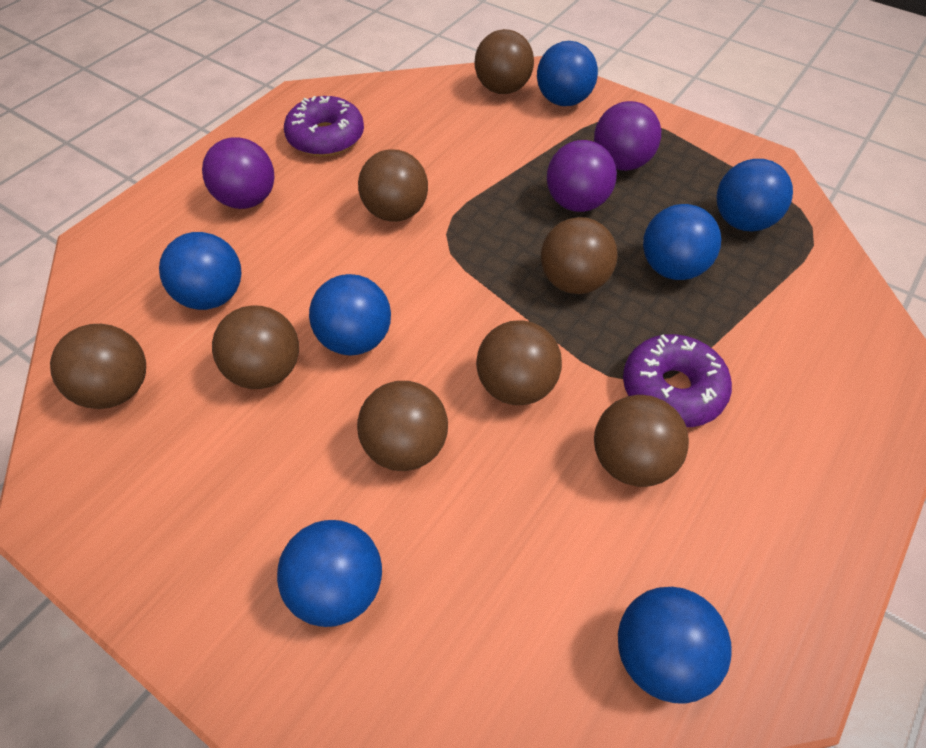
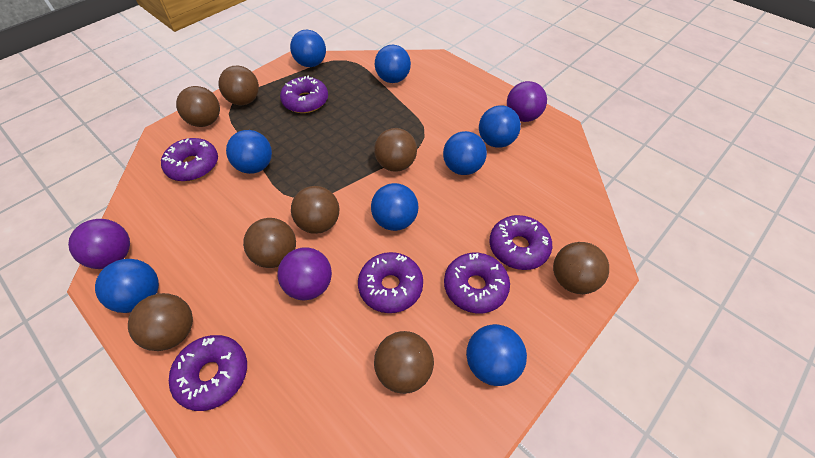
blue ball: [159,232,242,310] [277,520,382,627] [309,274,391,356] [537,41,598,106] [618,587,732,704] [643,204,721,280] [717,159,793,232] = 7 -> [95,259,159,313] [226,130,272,174] [290,30,326,67] [371,183,419,231] [375,45,411,83] [443,131,487,175] [466,324,527,386] [479,105,521,148] = 8
purple donut: [284,96,364,157] [623,334,732,427] = 2 -> [161,138,218,182] [169,335,247,411] [280,76,328,113] [358,252,423,313] [444,253,510,313] [489,215,552,270] = 6

